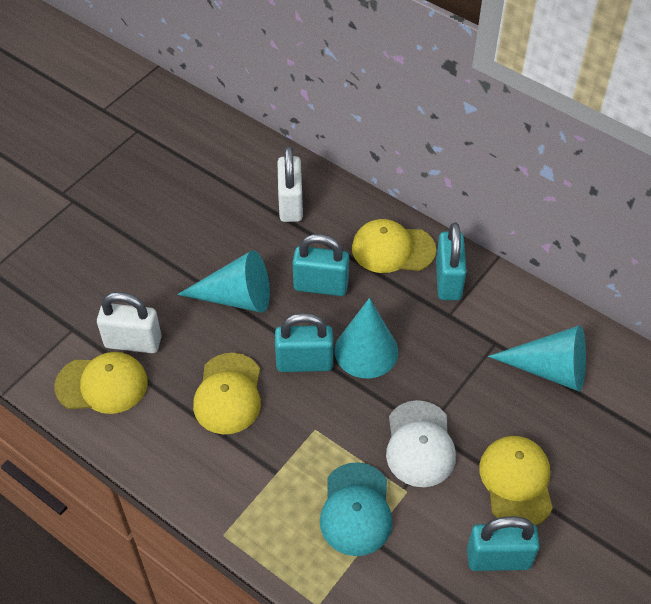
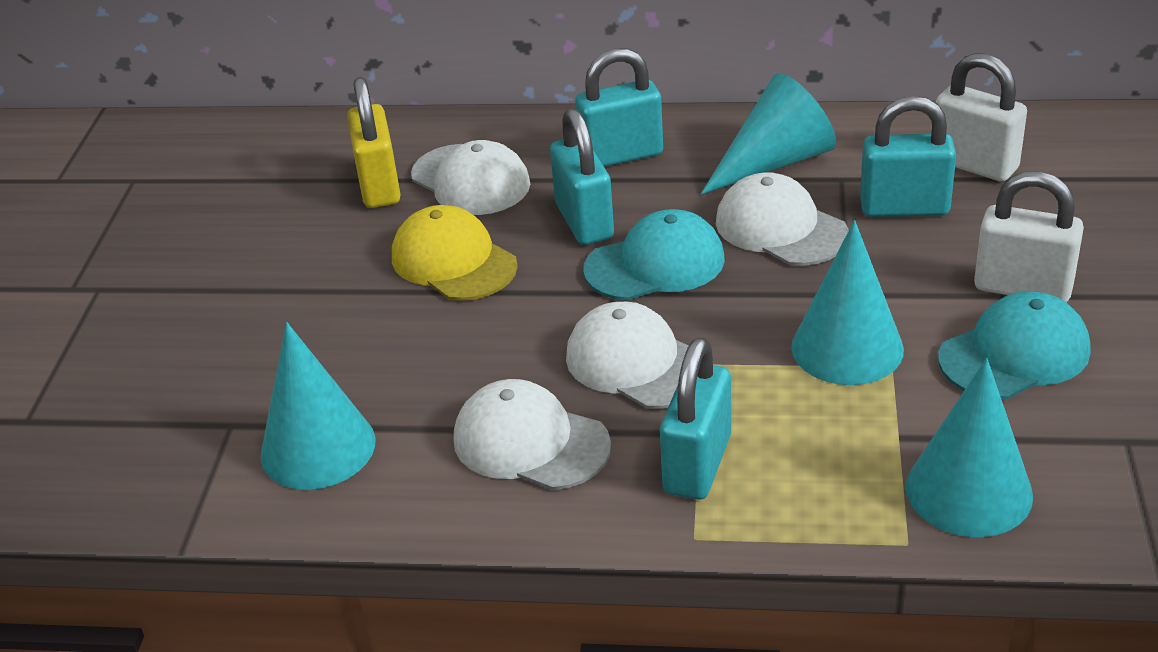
turquoise cap: [320,462,392,556] = 1 -> [583,209,725,301] [938,291,1090,400] = 2
turquoise cone: [177,250,270,313] [335,298,398,378] [488,325,586,392] = 3 -> [260,322,375,490] [701,73,836,195] [791,220,904,385] [906,358,1033,537] = 4
white cap: [386,400,456,487] = 1 -> [411,140,530,215] [454,379,611,490] [566,301,689,409] [716,172,849,266] = 4
yellow cap: [55,352,148,414] [193,353,261,434] [352,219,436,273] [479,436,553,525] = 4 -> [392,205,518,301] = 1
yellow padlock: none = 0 -> [347,77,401,208] = 1

